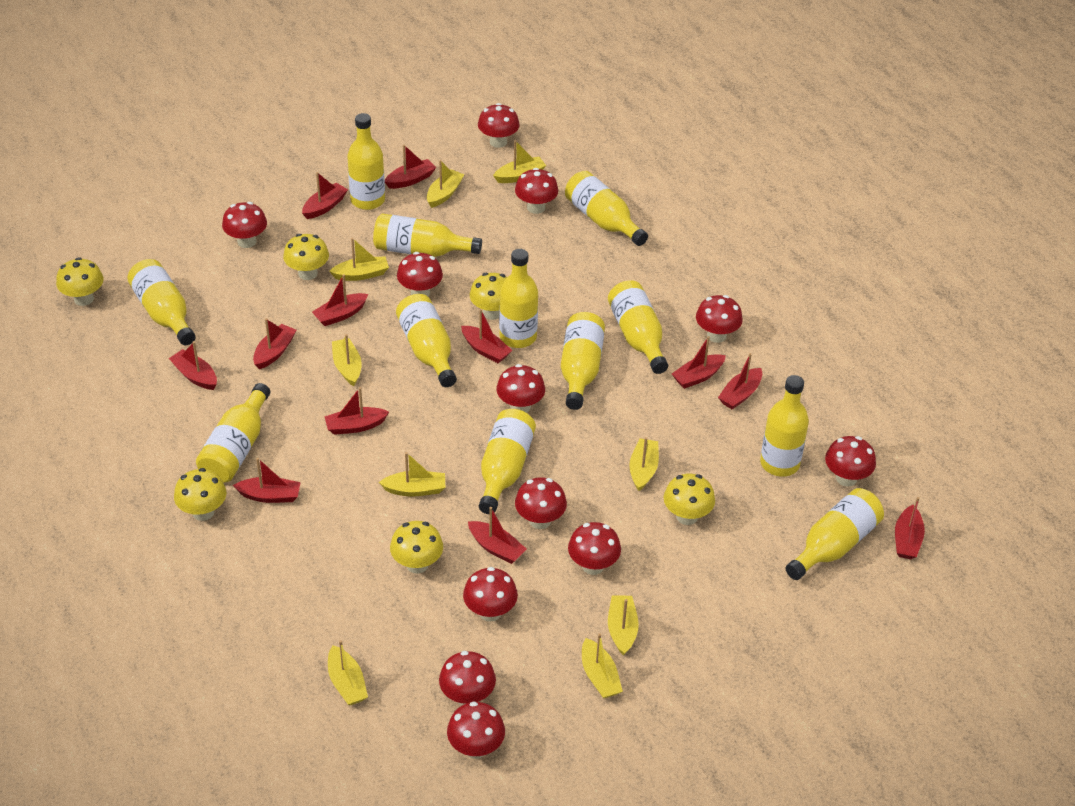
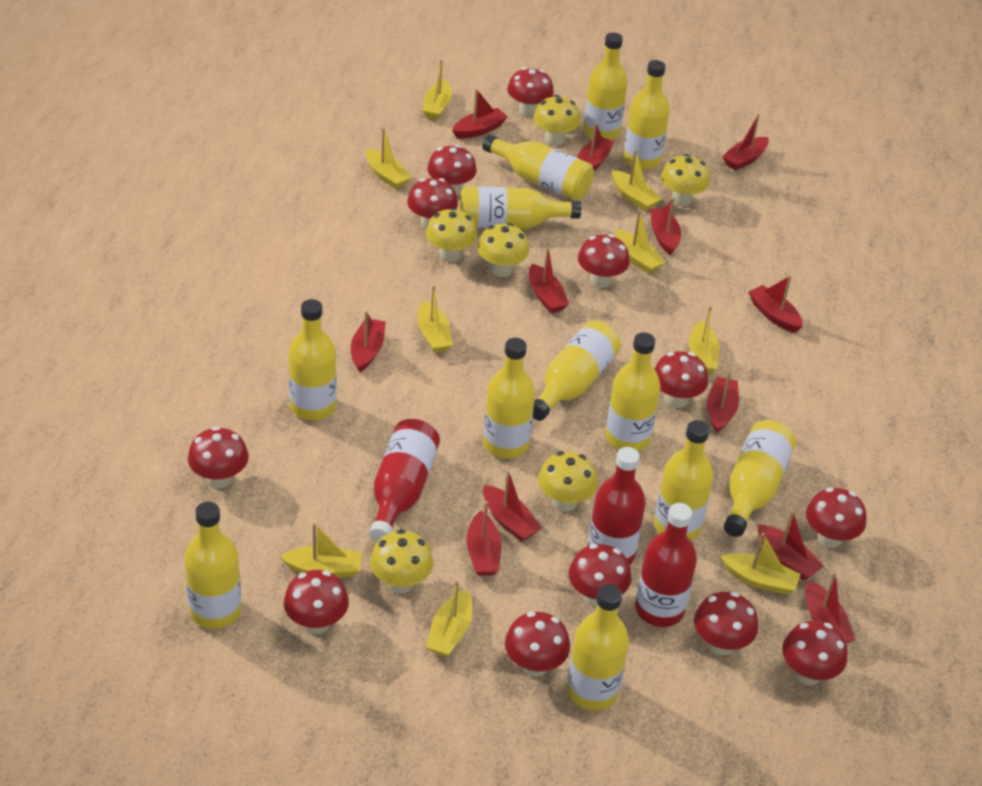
red bottle: none = 0 -> [369,419,440,542] [587,447,646,565] [635,503,697,627] = 3

